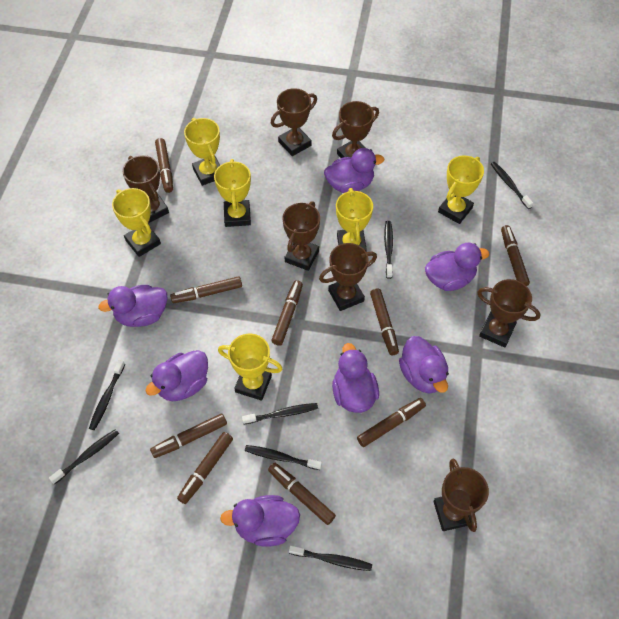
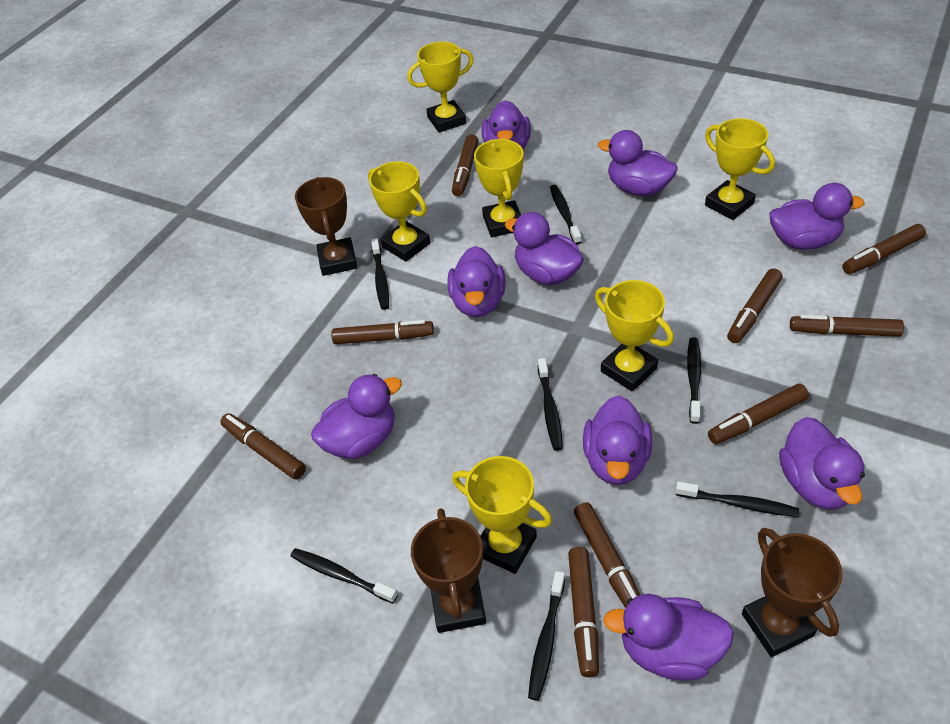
brown trophy: [122,155,169,223] [271,88,317,156] [282,201,320,271] [319,243,377,311] [332,101,379,158] [433,458,489,532] [477,279,540,348] = 7 -> [295,177,357,276] [411,508,486,633] [742,528,843,657] = 3
purple duck: [98,285,167,327] [145,350,208,401] [220,495,300,547] [324,148,384,193] [332,343,379,413] [399,336,449,393] [425,243,489,291] = 7 -> [311,374,402,459] [447,246,506,317] [481,100,531,149] [505,212,584,285] [583,396,652,485] [598,130,678,196] [603,594,734,680] [770,183,865,249] [779,417,865,509] = 9

